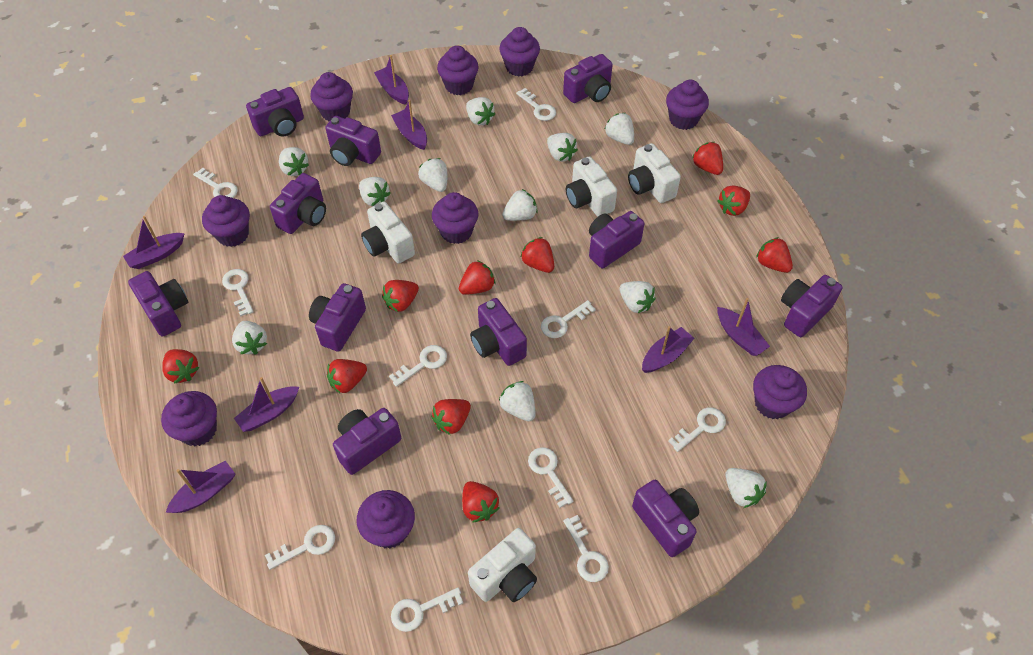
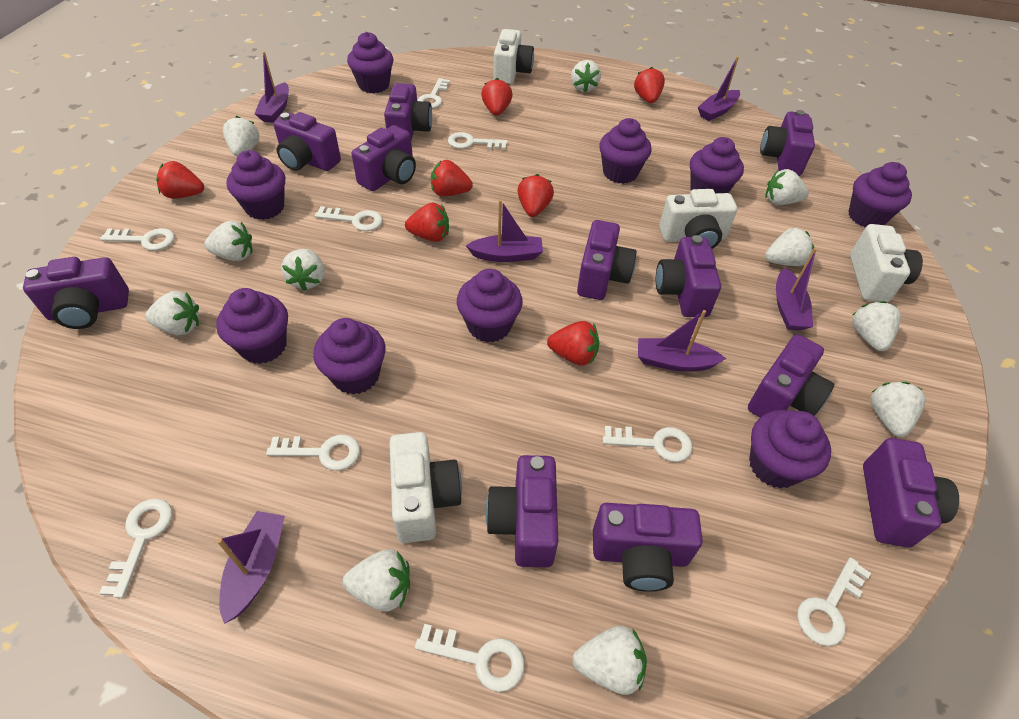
purple boat: [123,216,185,269] [166,461,236,513] [234,377,299,432] [374,55,409,105] [391,100,427,150] [642,326,694,373] [717,298,770,356] = 7 -> [217,511,285,624] [255,52,289,123] [466,200,543,262] [638,310,726,372] [698,56,740,121] [776,248,817,330] = 6
red strawberry: [162,349,199,384] [327,359,367,393] [382,280,419,312] [431,399,471,435] [459,260,495,295] [462,481,499,523] [521,237,554,273] [692,142,723,175] [718,185,750,216] [756,237,793,273] = 10 -> [156,161,204,199] [405,203,449,242] [431,160,473,197] [481,78,512,116] [517,174,554,217] [547,321,599,366] [634,67,665,103] = 7
white key: [193,168,238,198] [222,269,254,316] [265,525,335,570] [389,345,447,387] [391,587,463,632] [516,88,556,121] [528,447,573,508] [541,300,596,338] [563,515,609,582] [668,407,726,452] = 10 -> [99,499,172,598] [100,228,175,251] [266,435,360,470] [315,206,383,231] [415,624,524,692] [417,78,450,108] [448,132,508,150] [603,426,692,462] [797,557,871,646] = 9

